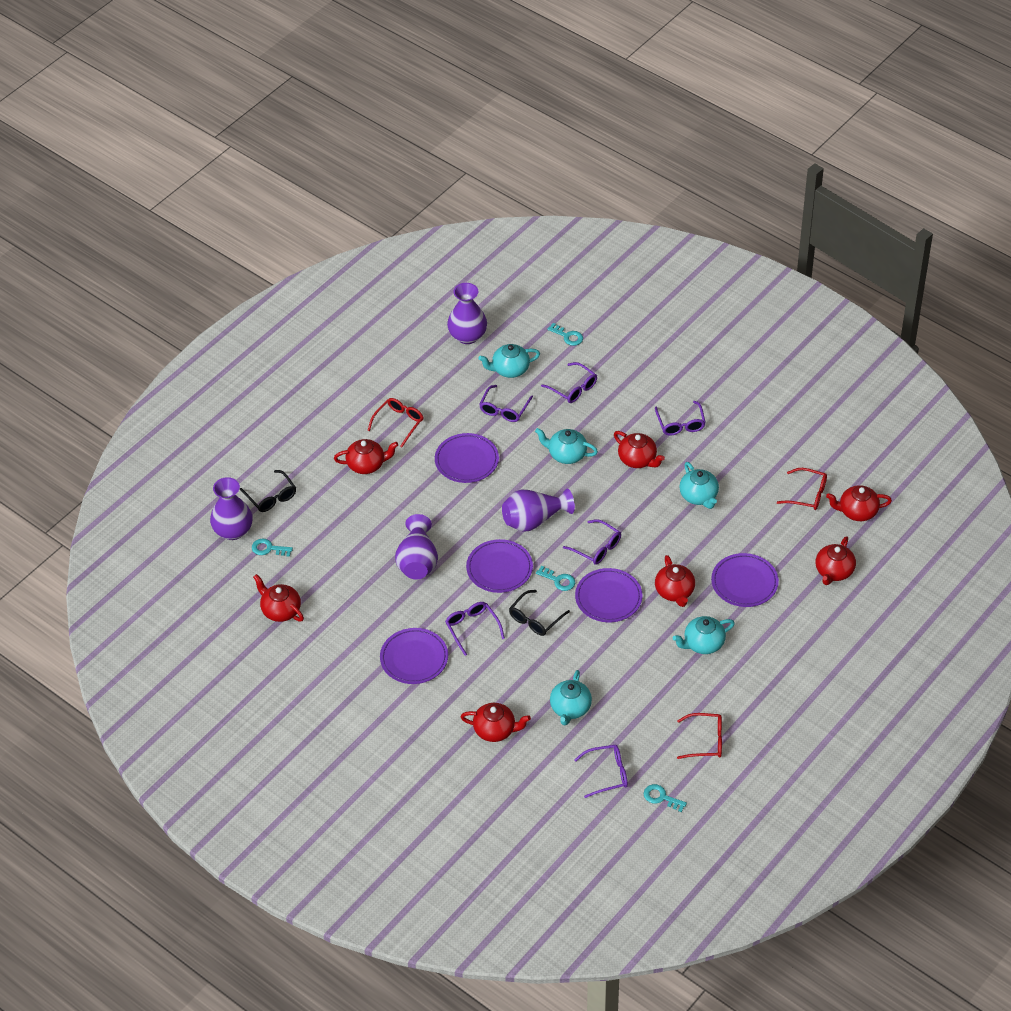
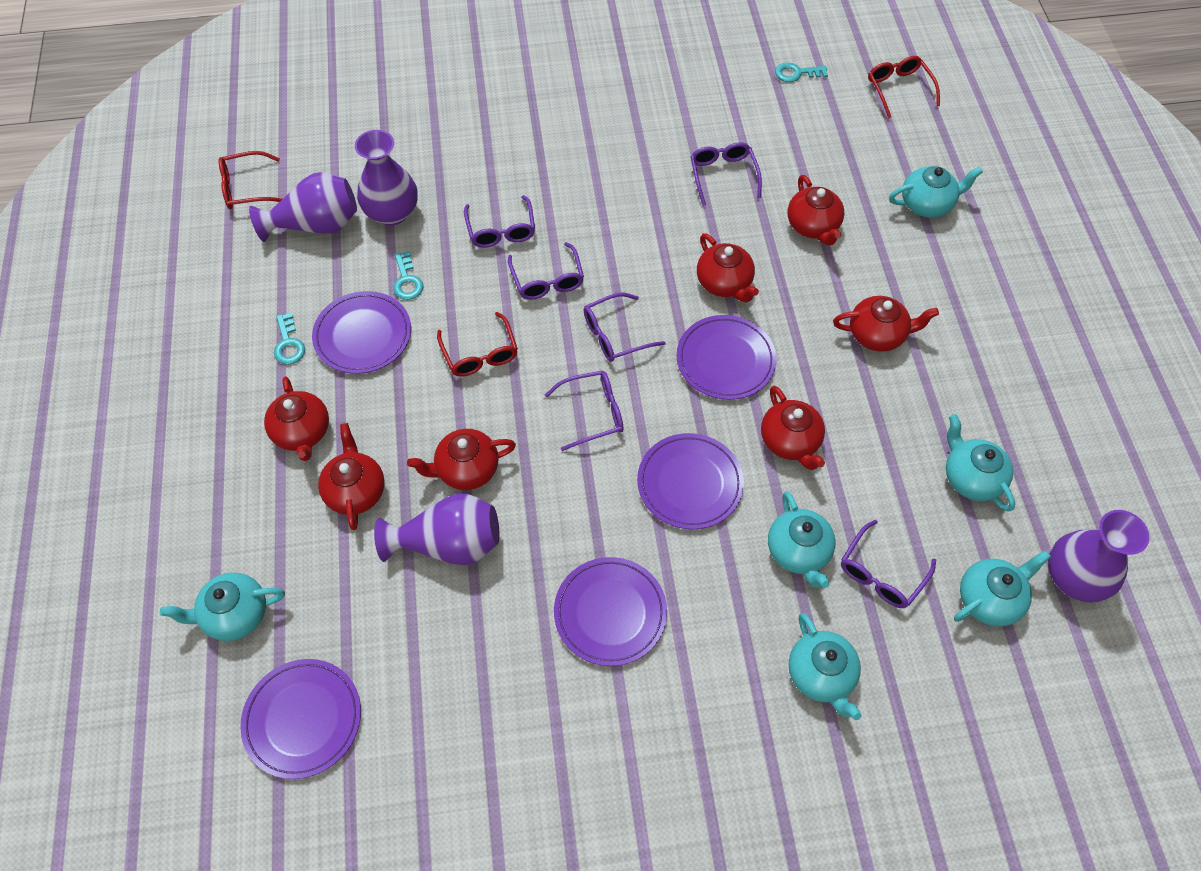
black glasses: [240,470,296,512] [509,590,570,636] = 2 -> none = 0
turquoise key: [252,539,293,557] [536,565,575,591] [547,323,583,346] [644,784,687,812] = 4 -> [274,313,305,365] [393,251,424,300] [775,62,828,82] = 3
turquoise teapot: [478,344,540,378] [535,428,598,464] [550,670,592,725] [673,616,735,654] [679,462,719,509] = 5 -> [160,572,285,641] [768,491,836,588] [788,613,861,720] [889,166,983,218] [946,414,1015,512] [954,550,1051,626] = 6

